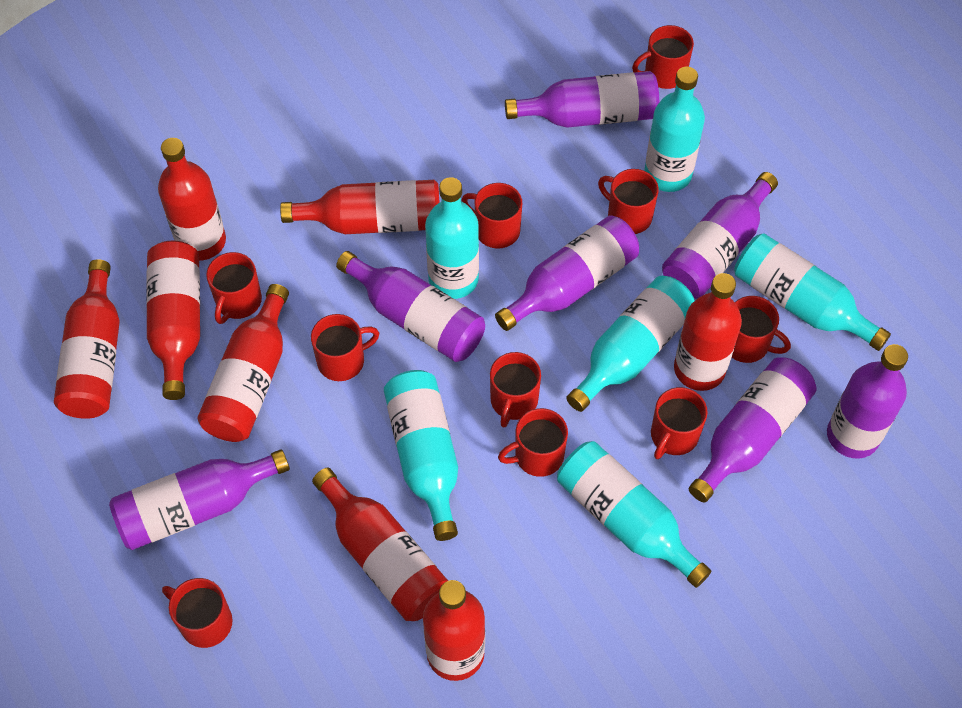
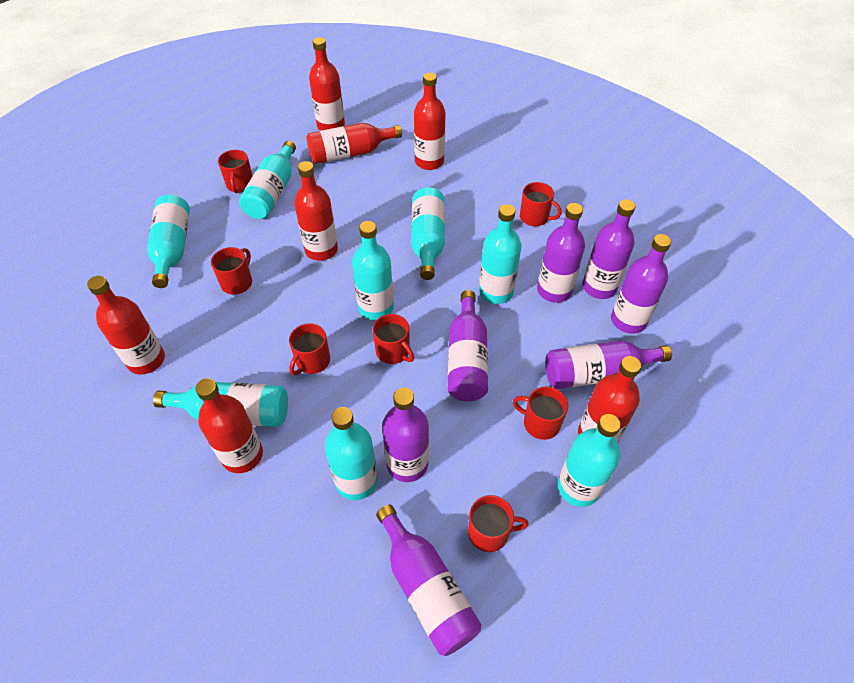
red bottle: [54,259,119,419] [146,241,200,400] [158,138,226,261] [197,284,289,442] [280,180,440,234] [312,468,448,621] [423,580,485,681] [674,273,742,391] = 8 -> [87,276,165,375] [195,378,263,473] [294,161,338,261] [306,123,402,164] [309,37,345,131] [414,73,446,170] [578,356,641,442] = 7
red mug: [162,578,233,648] [206,252,262,324] [311,314,379,381] [462,183,522,249] [490,352,541,427] [498,408,568,477] [598,169,659,234] [632,25,694,89] [651,387,708,459] [732,296,791,363] = 10 -> [211,247,252,295] [218,150,253,193] [289,323,330,375] [373,314,414,364] [468,495,529,552] [513,386,568,440] [520,182,562,226] = 7
turquoise bottle: [384,370,458,541] [425,177,479,299] [557,441,711,588] [566,276,695,412] [644,67,705,192] [734,233,891,351] = 6 -> [147,195,190,288] [153,382,288,427] [239,141,296,219] [325,407,378,500] [352,221,394,321] [411,187,445,280] [479,204,522,304] [558,414,621,507] = 8

